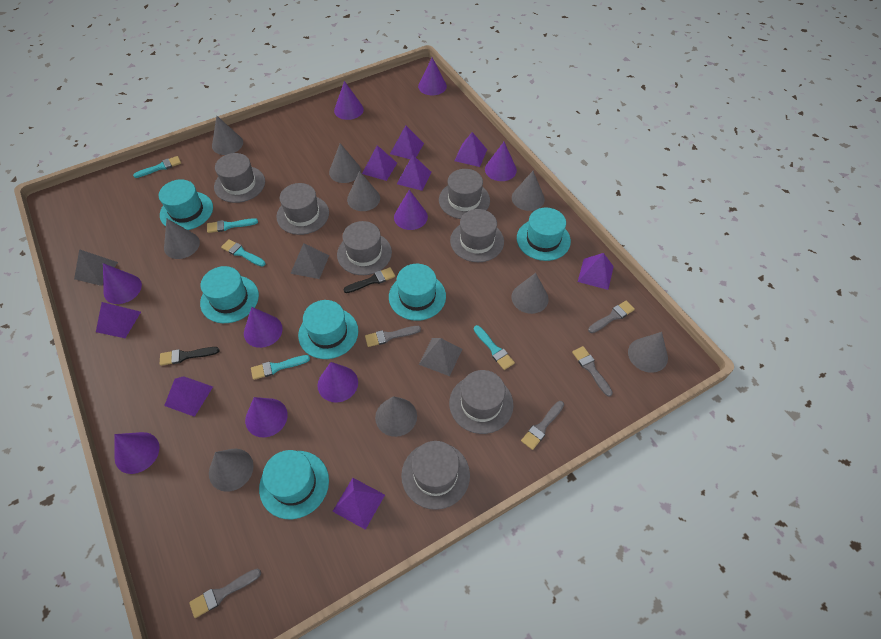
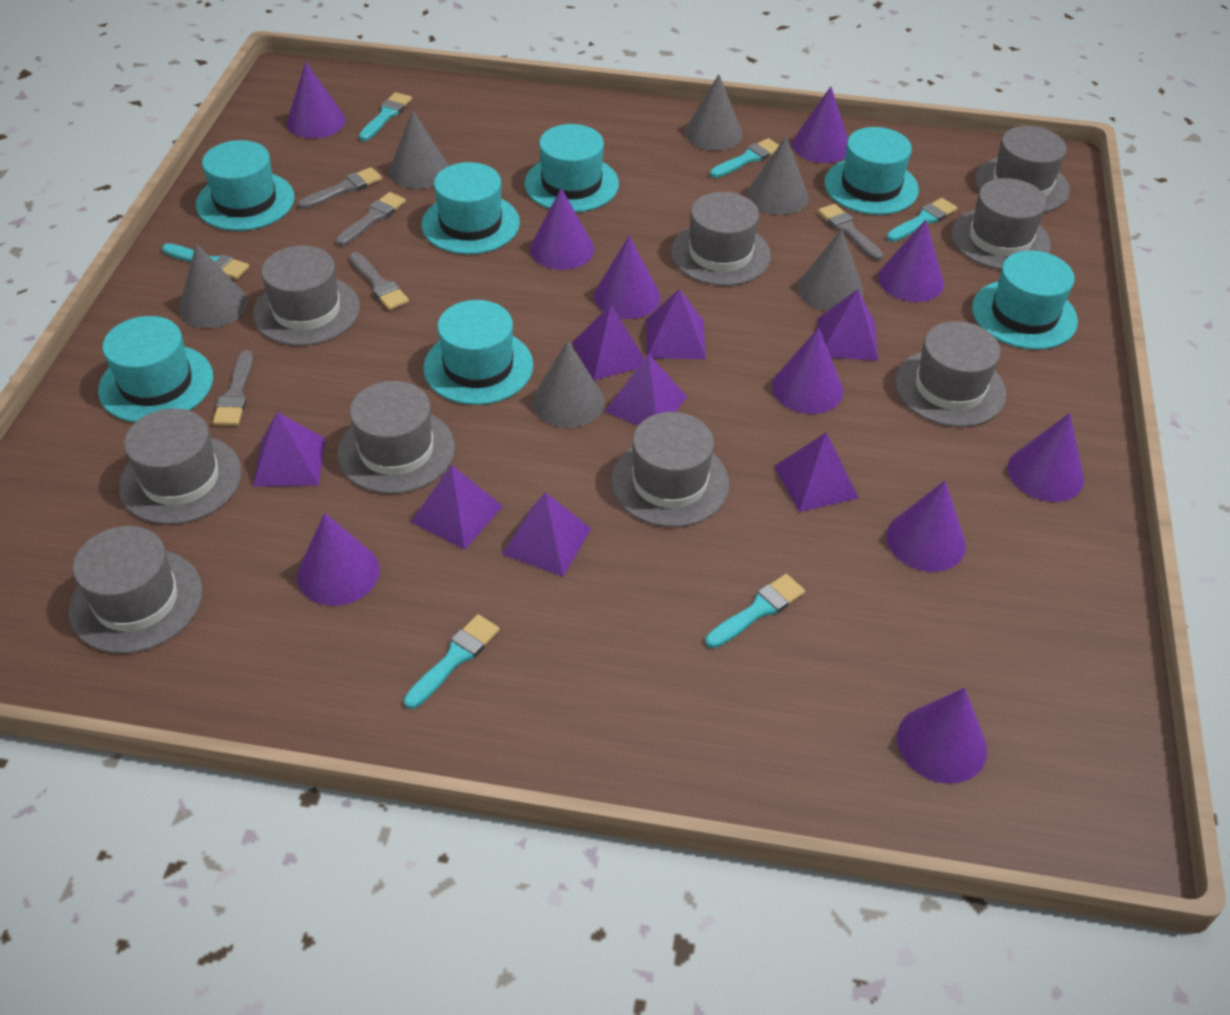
black brush: [160,347,219,366] [343,267,395,293] = 2 -> none = 0
grey cone: [164,219,200,259] [209,449,254,492] [212,116,243,155] [329,144,361,183] [347,171,380,211] [375,396,417,437] [511,273,549,314] [512,171,545,211] [628,332,668,373] = 9 -> [179,243,248,328] [389,110,449,189] [532,340,604,428] [685,74,743,150] [747,136,809,215] [797,229,864,311] = 6
grey hat: [214,153,265,203] [276,183,329,235] [337,221,392,275] [401,441,470,510] [439,169,490,219] [449,370,513,434] [450,209,504,262] = 7 -> [69,526,202,654] [119,408,242,525] [253,246,360,346] [338,381,455,494] [611,412,729,527] [671,192,771,286] [895,321,1006,427] [951,178,1051,270] [975,126,1070,213] = 9
grey pyramid: [74,249,118,286] [290,243,329,279] [419,338,462,376] = 3 -> none = 0
purple cone: [103,263,142,304] [114,432,159,474] [244,307,283,348] [245,397,288,437] [318,362,358,402] [334,81,364,120] [394,190,428,230] [418,58,447,95] [485,142,517,181] = 9 -> [287,62,346,139] [297,513,380,606] [530,188,594,270] [594,235,661,319] [772,327,843,414] [792,87,848,163] [878,220,944,302] [886,481,966,572] [897,688,987,784] [1007,413,1084,502] = 10
turquoise brush: [133,156,181,178] [207,218,258,233] [221,239,266,267] [251,355,310,380] [474,325,515,370] = 5 -> [162,243,249,280] [359,92,412,141] [404,614,500,709] [705,574,805,648] [710,138,779,178] [887,198,957,242] = 6
turquoise hat: [159,179,213,230] [200,266,259,323] [259,450,329,519] [298,300,358,359] [389,264,446,321] [517,207,571,261] = 6 -> [98,316,213,422] [196,140,295,231] [422,162,520,254] [423,300,533,405] [525,124,619,212] [824,127,919,215] [972,250,1078,350] = 7

